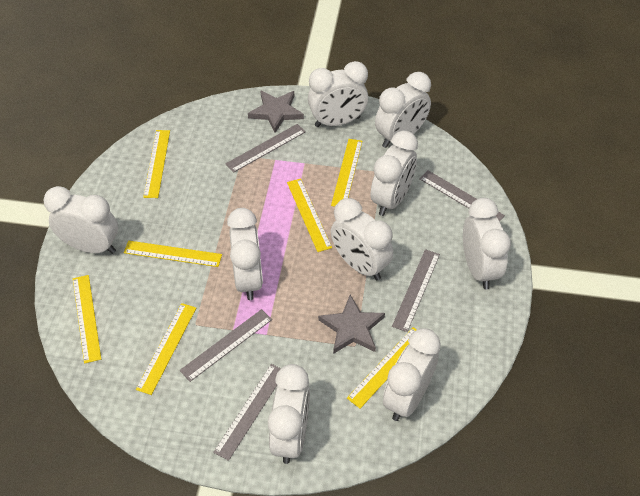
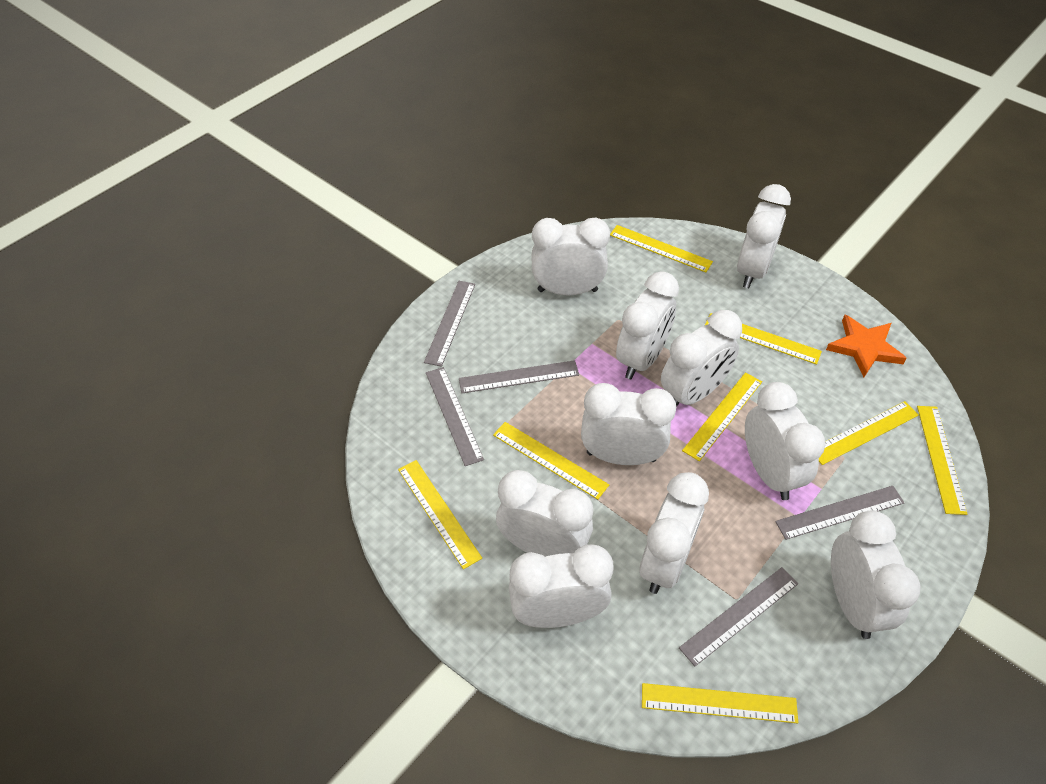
grey star: [248,90,304,133] [318,295,385,354] = 2 -> none = 0
orange star: none = 0 -> [826,315,907,377] = 1
white clock: [44,186,118,254] [227,208,263,300] [268,364,310,464] [308,61,368,127] [331,198,393,280] [371,131,418,216] [375,72,431,148] [383,328,441,421] [463,198,511,289] = 9 -> [496,470,593,557] [509,544,614,628] [532,218,610,295] [581,383,676,465] [616,271,679,379] [640,472,709,594] [661,310,742,407] [737,184,791,288] [745,382,825,500] [831,510,921,639] = 10
yellow ruler: [73,275,101,364] [124,241,222,267] [136,303,196,395] [143,130,170,198] [287,178,332,252] [331,139,362,207] [347,327,417,409] = 7 -> [398,460,482,569] [493,422,609,500] [610,225,713,272] [642,683,798,723] [682,372,762,461] [705,313,822,365] [819,401,919,465] [917,406,967,515] = 8

